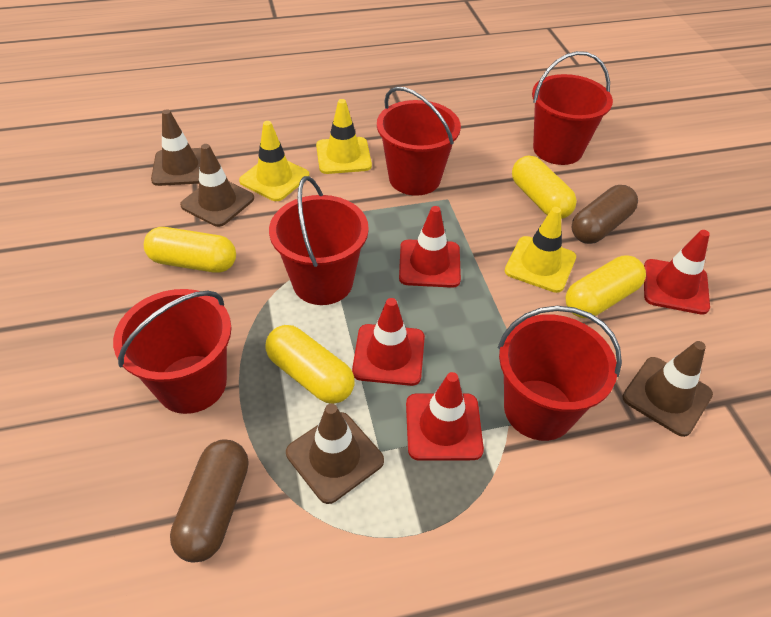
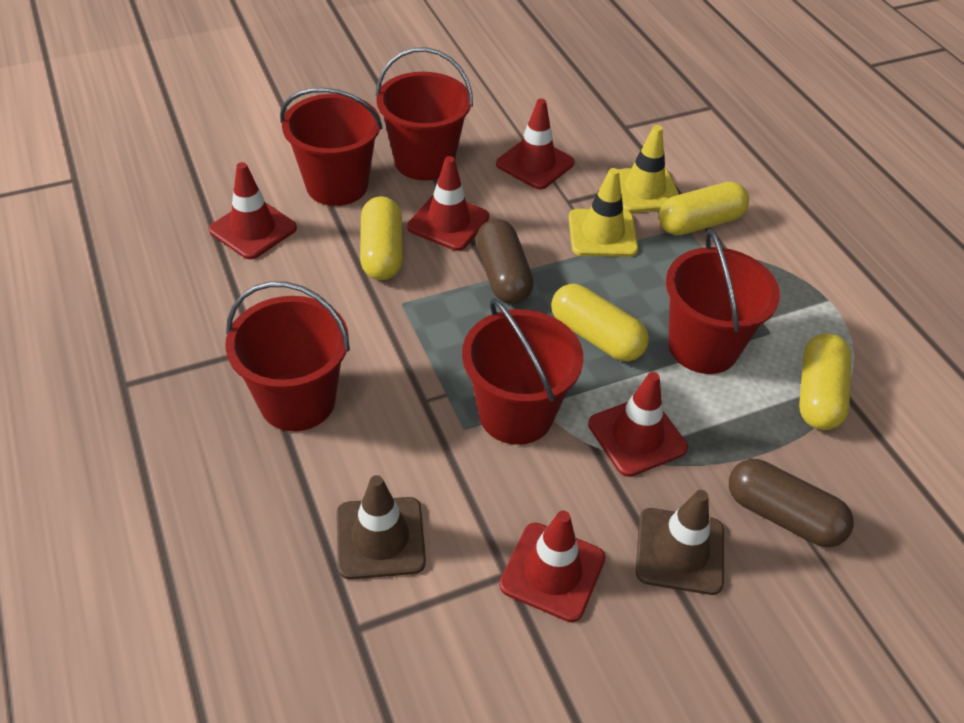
brown traffic cone: [151,110,201,186] [180,144,254,227] [286,404,384,504] [622,341,713,437] = 4 -> [336,475,426,580] [636,490,724,595] = 2
red traffic cone: [352,298,425,386] [399,206,461,288] [406,372,484,461] [644,230,710,315] = 4 -> [209,162,297,259] [407,156,489,251] [496,99,575,190] [499,511,605,622] [588,372,688,477] = 5
yellow traffic cone: [239,121,309,201] [316,99,372,174] [505,207,576,293] = 3 -> [569,168,638,257] [618,125,679,213] = 2

